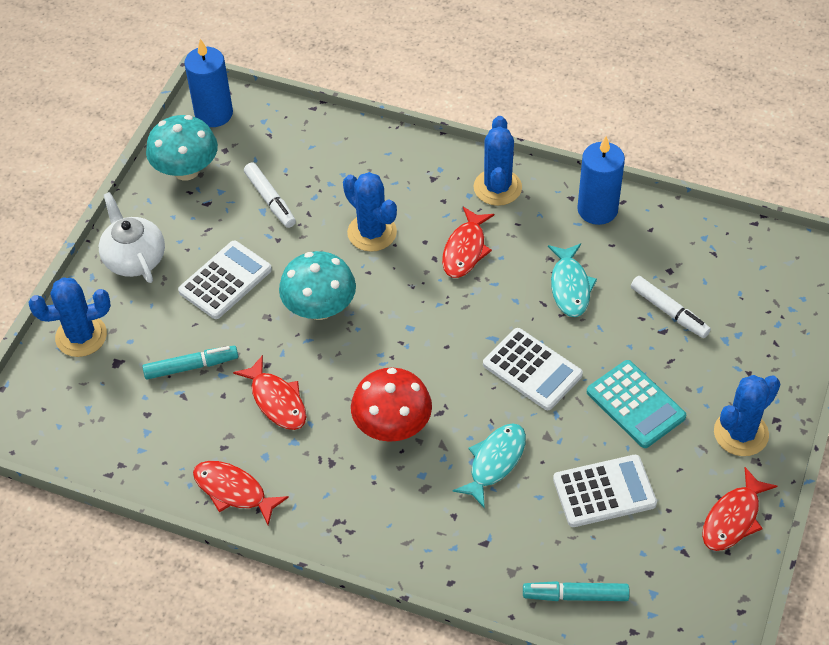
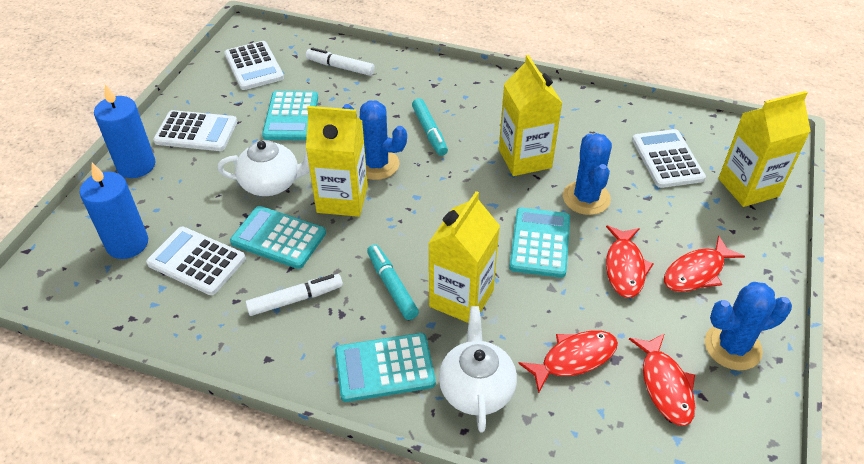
blue cactus: [28,277,111,357] [343,172,397,252] [474,116,522,206] [714,375,780,456] = 4 -> [342,100,407,180] [563,133,612,215] [705,282,792,370] = 3
red mushroom: [351,367,432,442] = 1 -> none = 0
turquoise calculator: [587,360,686,448] = 1 -> [230,206,326,269] [262,91,318,141] [335,333,436,402] [509,208,570,278] = 4
turquoise fish: [453,423,526,509] [548,244,597,317] = 2 -> none = 0
turquoise mushroom: [146,115,218,181] [279,251,356,320] = 2 -> none = 0
white calculator: [178,241,272,319] [483,328,583,410] [553,455,657,527] = 3 -> [146,227,246,295] [153,110,237,151] [225,41,284,90] [632,129,706,188] = 4
white teapot: [99,192,165,283] = 1 -> [217,140,310,196] [439,306,517,432] = 2
yellow carton: none = 0 -> [306,106,368,217] [428,191,500,323] [499,55,562,176] [718,91,811,207] = 4

